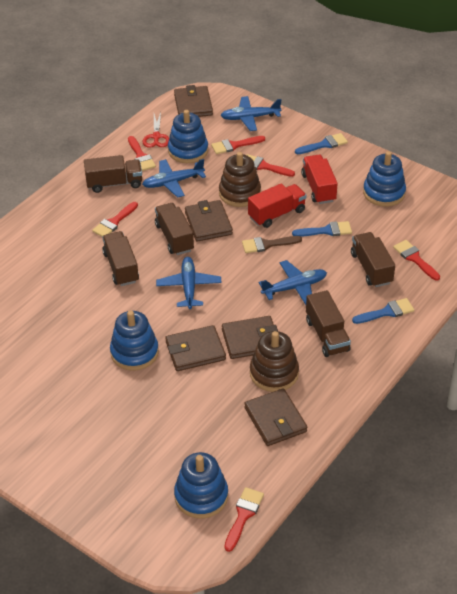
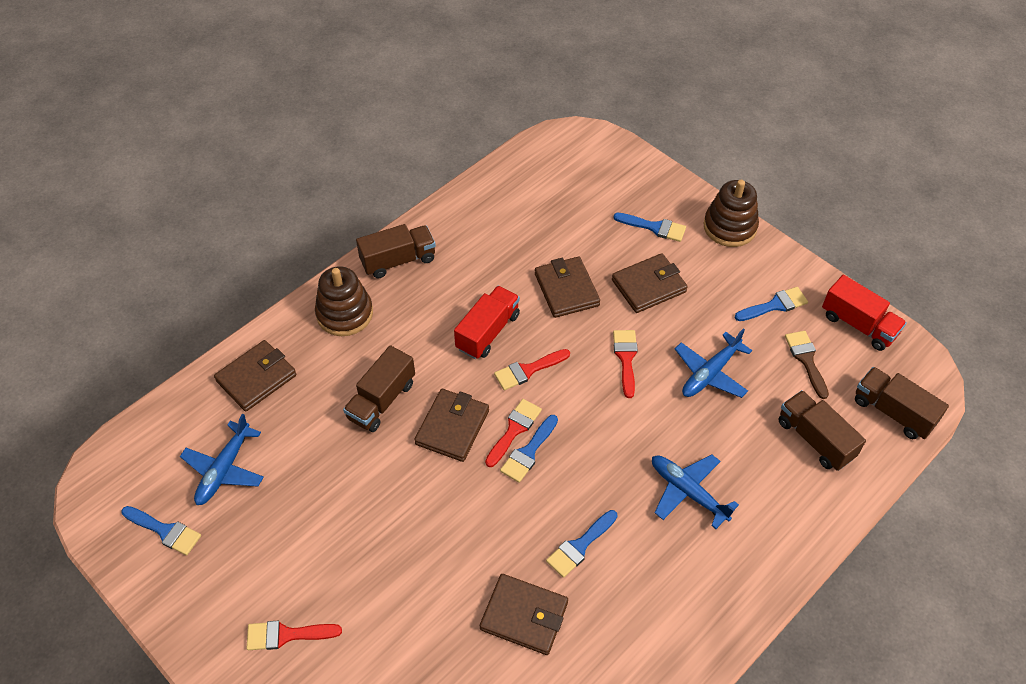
blue brush: [292,221,352,237] [295,133,348,154] [352,298,414,324] = 3 -> [121,506,201,556] [500,415,558,483] [546,510,618,578] [613,213,686,242] [735,287,808,321] = 5
blue plane: [142,159,206,198] [156,257,222,309] [220,96,282,131] [259,260,327,305] = 4 -> [180,413,264,505] [652,454,739,529] [675,328,752,398] = 3
blue stacking toy: [110,310,159,371] [168,110,208,163] [174,452,228,519] [363,151,406,207] = 4 -> none = 0
brown truck: [84,155,142,193] [102,231,139,286] [155,203,194,255] [306,290,351,357] [351,232,395,287] = 5 -> [343,345,415,432] [356,224,436,278] [778,390,866,471] [855,367,949,439] = 4
red brush: [92,202,138,237] [128,136,156,171] [211,136,265,154] [224,487,264,552] [247,154,295,177] [393,240,440,281] = 6 -> [247,621,342,650] [485,399,542,467] [494,349,570,390] [613,330,638,398] = 4
red scissors: [142,112,169,148] = 1 -> none = 0

